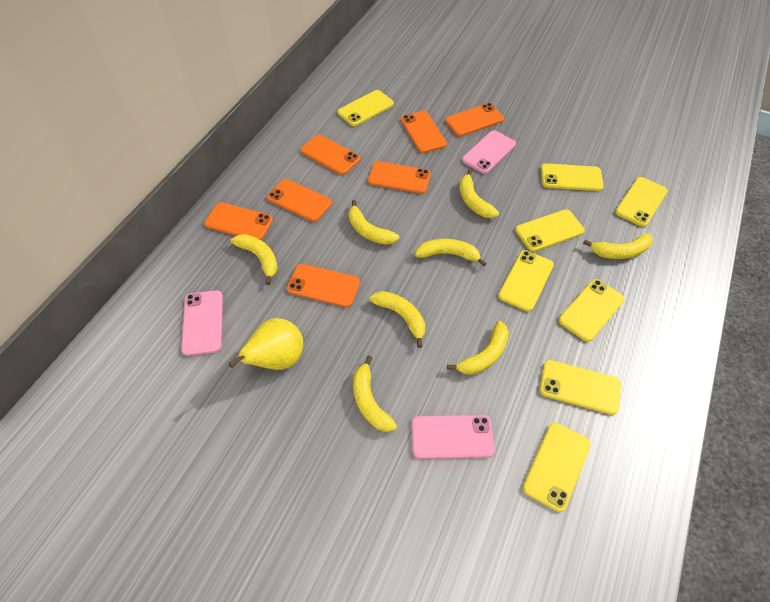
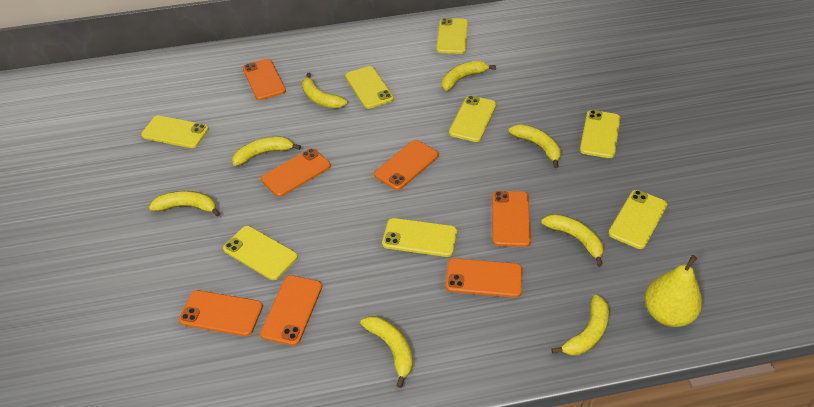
pink phone: [181,290,223,356] [412,415,495,459] [462,130,516,174] = 3 -> none = 0

